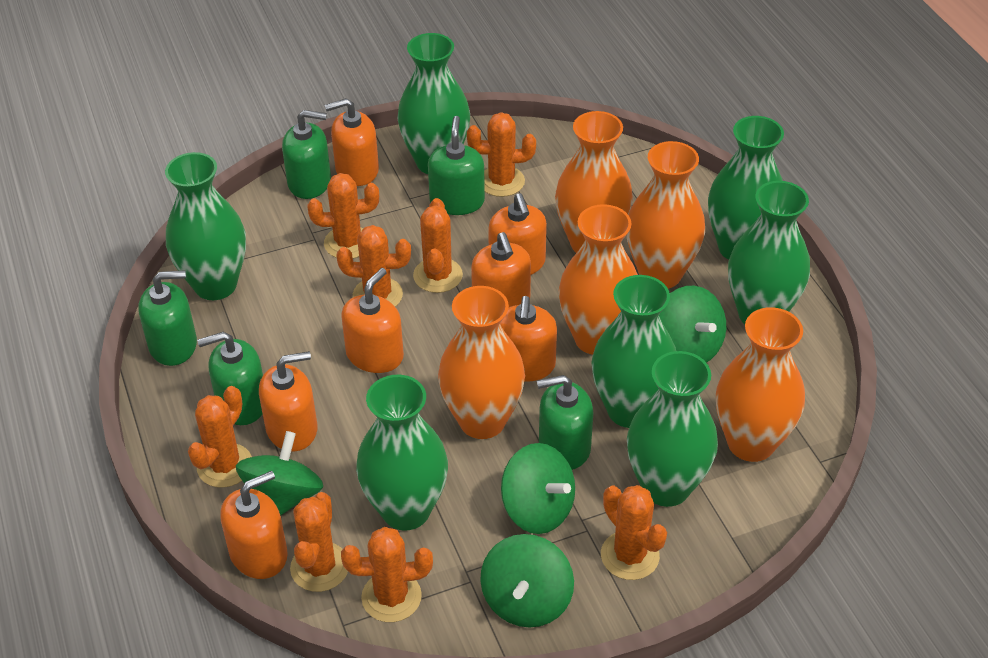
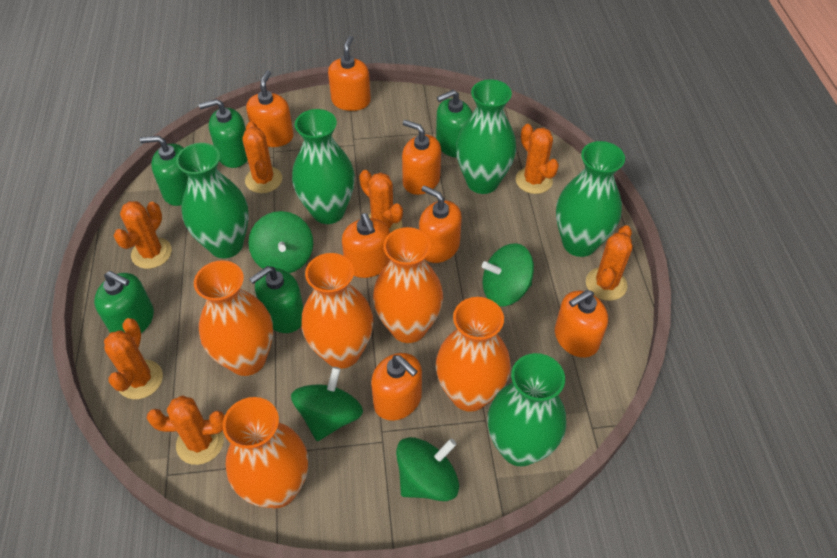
green vase: [165,152,246,300] [356,375,448,530] [397,33,470,174] [591,275,676,428] [627,351,718,507] [708,116,784,260] [728,181,810,324] = 7 -> [176,143,249,258] [292,109,355,224] [456,79,516,194] [487,353,566,466] [556,141,625,257] = 5
orange cactus: [188,386,252,488] [290,492,348,592] [307,173,379,259] [336,225,411,307] [341,527,433,622] [413,198,463,293] [467,112,536,197] [601,485,667,580] = 8 -> [104,318,163,399] [114,201,172,269] [147,395,225,465] [242,122,282,193] [359,170,403,233] [516,124,559,194] [586,225,632,301] = 7

